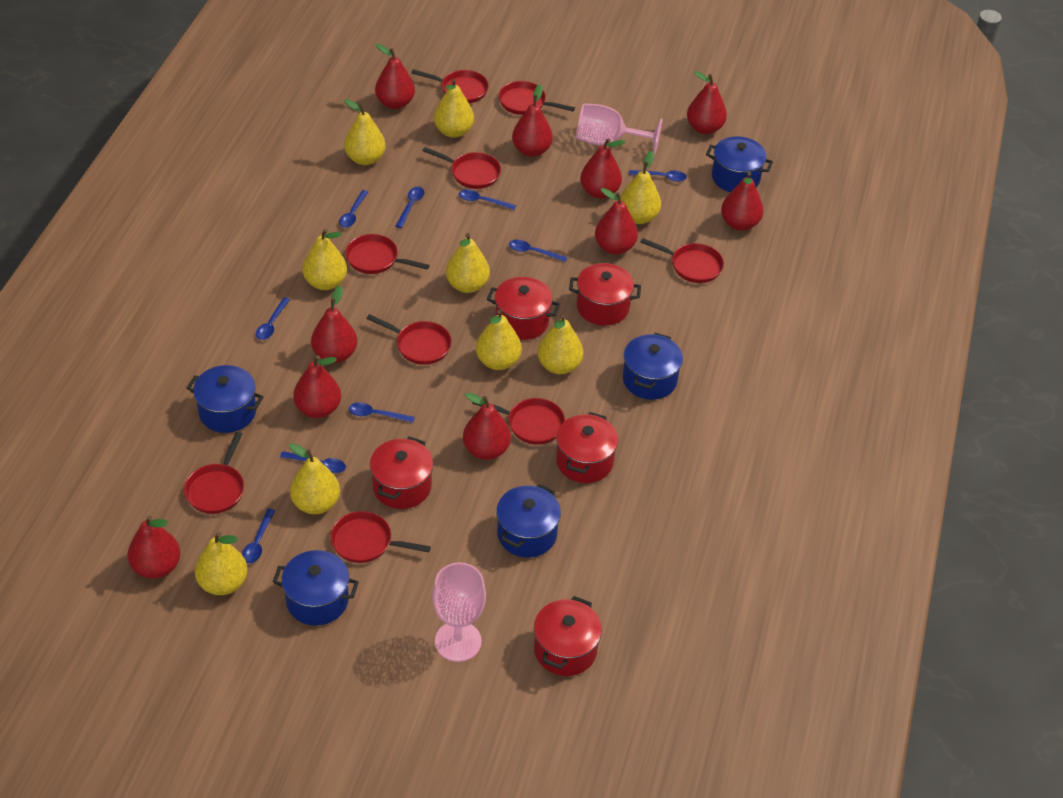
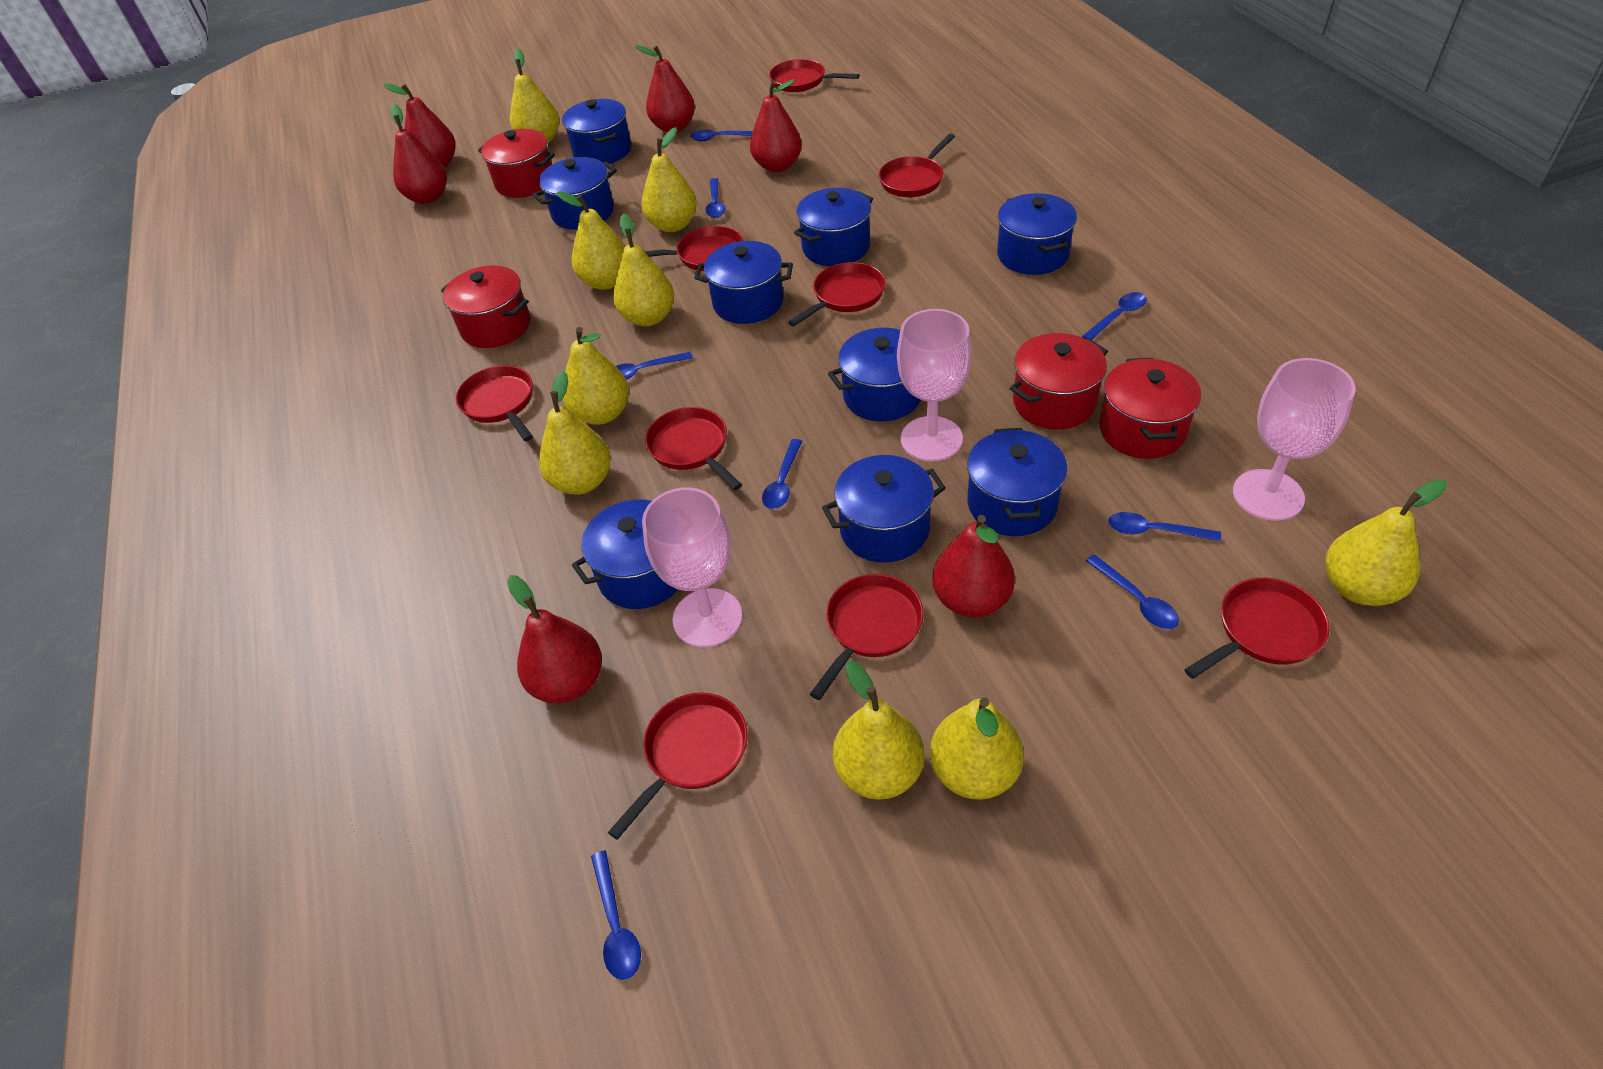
blue pot: [187,365,263,433] [273,550,359,626] [496,484,561,558] [623,333,683,400] [706,136,773,192] = 5 -> [532,157,617,230] [562,99,631,164] [572,500,678,609] [694,241,793,324] [794,188,873,266] [822,455,946,563] [828,328,921,421] [967,428,1067,536] [997,193,1077,275] = 9
blue spoon: [242,508,275,564] [256,297,290,340] [280,451,346,473] [339,190,368,228] [349,402,415,423] [396,187,424,228] [459,189,516,210] [509,240,568,262] [629,170,687,182] = 9 -> [591,850,641,980] [616,352,693,379] [690,130,753,141] [705,178,726,218] [762,439,802,509] [1082,292,1146,340] [1086,554,1179,629] [1108,512,1221,542] = 8
pink goblet: [432,562,486,662] [576,103,663,155] = 2 -> [642,487,742,647] [897,309,972,461] [1233,358,1356,521] = 3
red pear: [127,515,180,579] [293,355,341,418] [311,286,357,363] [375,44,415,109] [463,393,511,460] [512,84,553,157] [580,138,625,199] [595,188,638,255] [687,71,727,134] [721,172,764,231] = 10 -> [384,83,456,167] [391,104,447,204] [507,575,602,703] [635,45,695,132] [750,79,802,172] [932,515,1015,617] = 6
red pot: [370,436,433,509] [487,277,560,340] [534,596,602,676] [556,412,618,483] [569,263,641,326] = 5 -> [441,265,530,348] [478,129,555,198] [1010,333,1108,429] [1099,358,1201,459] = 4

